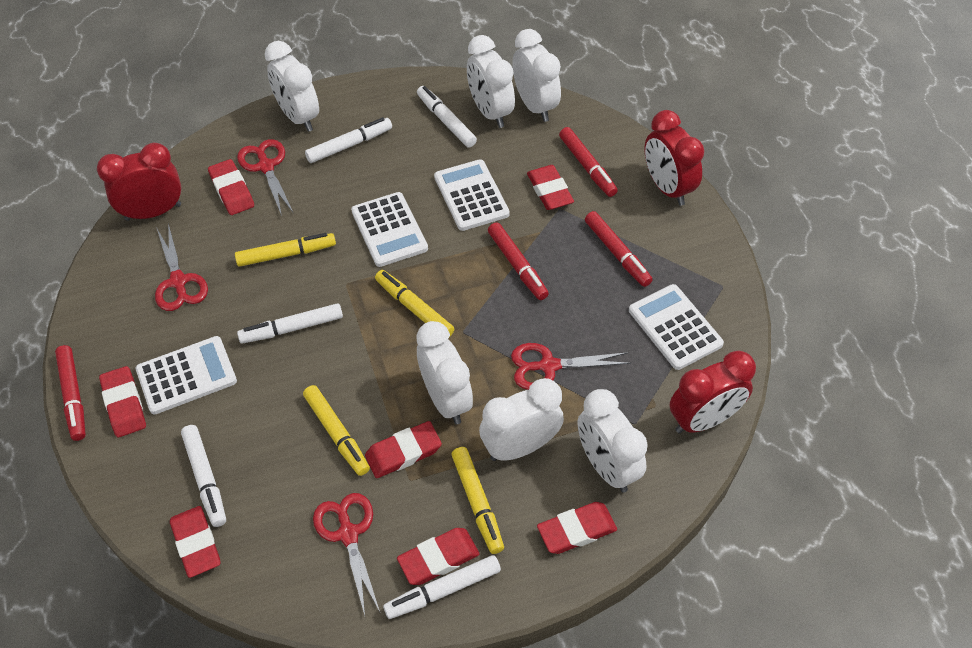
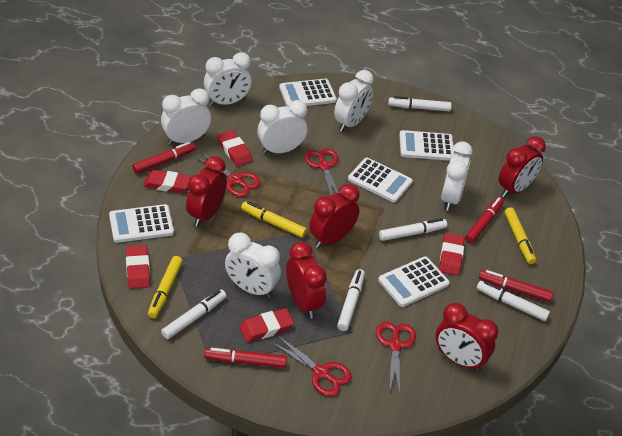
red clock: [97,143,181,221] [644,110,704,206] [669,350,756,434] = 3 -> [186,156,227,227] [286,242,327,318] [309,184,360,248] [435,303,498,371] [499,136,546,197] = 5
red eraser: [99,366,146,437] [170,506,221,578] [208,159,254,215] [365,421,442,478] [397,528,480,585] [527,165,574,210] [537,502,617,554] = 7 -> [126,245,150,289] [143,170,191,193] [217,130,253,166] [239,308,294,342] [439,233,464,275] = 5
white calculator: [136,336,237,415] [351,192,428,267] [434,159,510,231] [629,284,724,370] = 4 -> [109,204,174,243] [279,79,337,107] [348,158,413,203] [378,256,450,307] [399,130,454,161] = 5
yellow marker: [235,233,336,267] [303,385,370,476] [375,270,454,337] [451,447,504,554] = 4 -> [148,256,183,318] [241,201,307,238] [505,207,536,264] = 3

